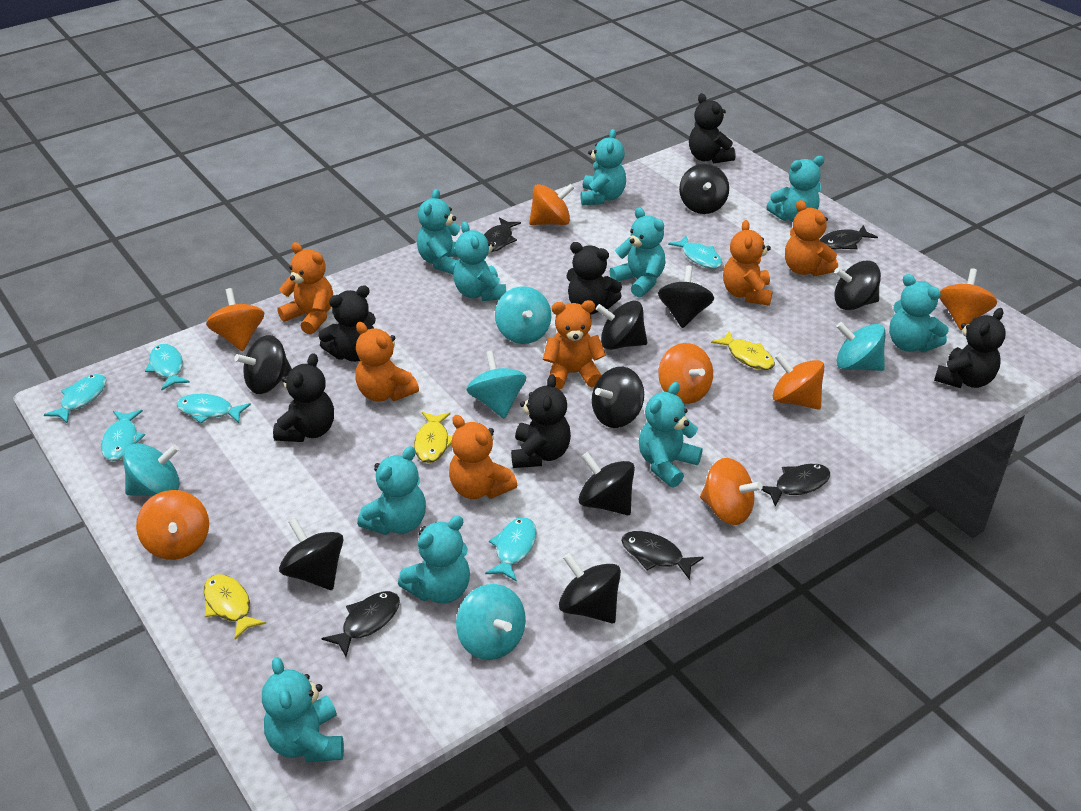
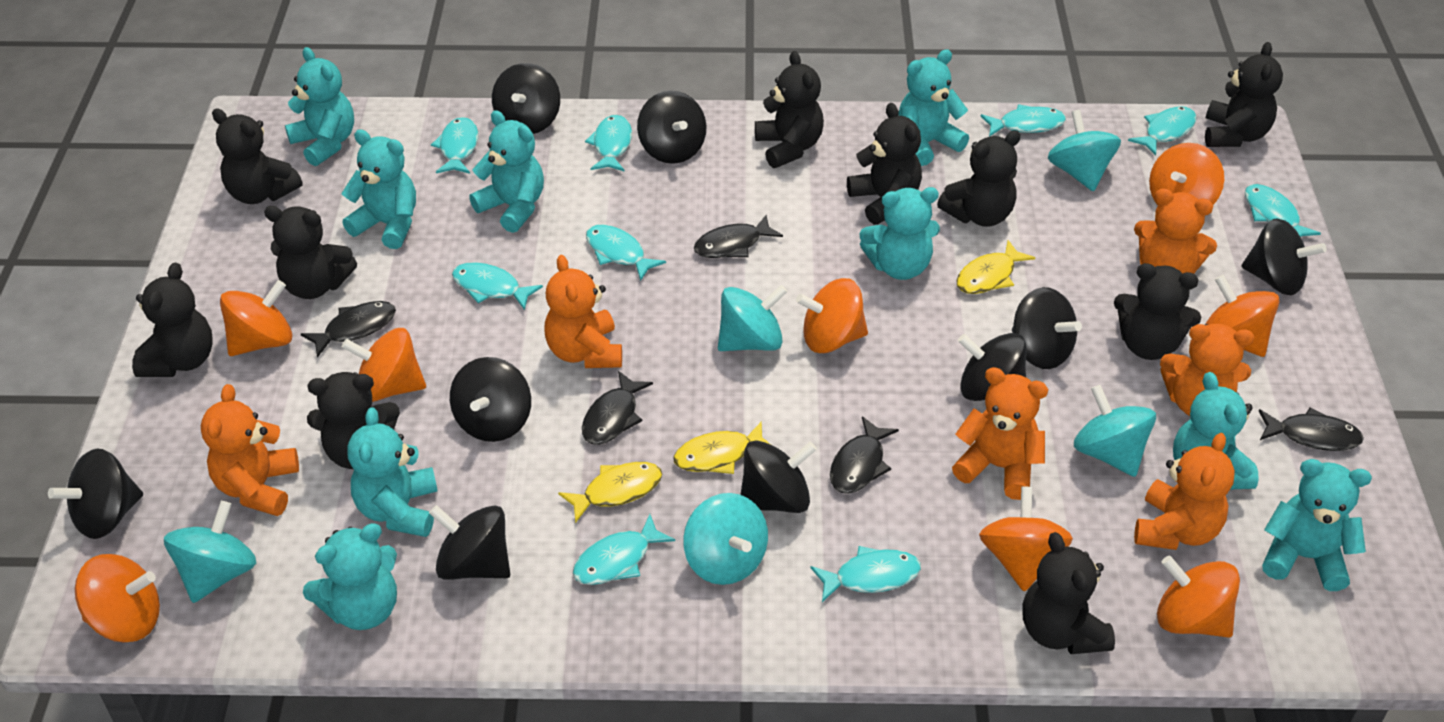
black teddy bear: [273,353,334,442] [318,285,376,362] [511,374,571,468] [567,242,622,315] [689,93,736,163] [934,308,1006,388] = 6 -> [132,263,213,377] [212,108,302,204] [264,206,357,299] [307,372,400,469] [755,51,824,168] [847,103,922,225] [937,130,1021,227] [1022,532,1115,654] [1114,263,1201,360] [1205,42,1283,147] = 10
orange spinning top: [136,490,209,560] [206,288,264,351] [529,184,574,225] [658,343,713,404] [700,458,763,525] [772,353,824,410] [939,268,997,330] = 7 -> [75,554,160,642] [220,280,292,356] [342,328,426,402] [796,278,868,353] [979,486,1073,592] [1149,143,1224,205] [1157,556,1240,638] [1206,275,1280,357] = 8
turquoise fish: [44,374,107,424] [101,410,145,461] [145,344,190,390] [176,394,251,423] [485,517,537,582] [668,236,722,269] = 6 -> [431,117,478,174] [452,262,543,310] [573,514,675,585] [585,115,632,172] [586,225,666,281] [810,546,921,602] [981,104,1066,137] [1128,106,1197,156] [1245,184,1321,237] = 9
turquoise teddy bear: [262,657,344,762] [357,446,426,535] [398,516,470,603] [417,189,460,274] [453,222,506,301] [580,129,626,205] [609,207,665,297] [639,382,703,487] [766,156,824,222] [889,274,948,352] = 10 -> [285,47,354,166] [303,523,397,630] [342,129,416,249] [347,407,438,537] [469,110,544,233] [860,187,940,280] [898,49,969,166] [1173,372,1259,489] [1262,459,1372,591] = 9

